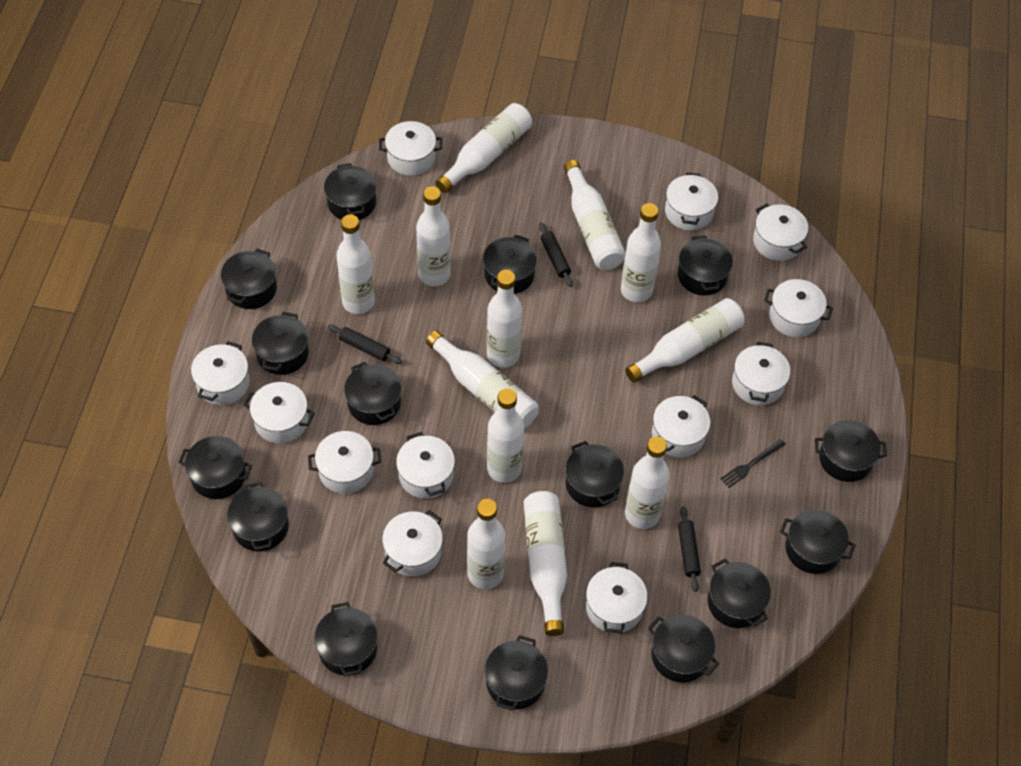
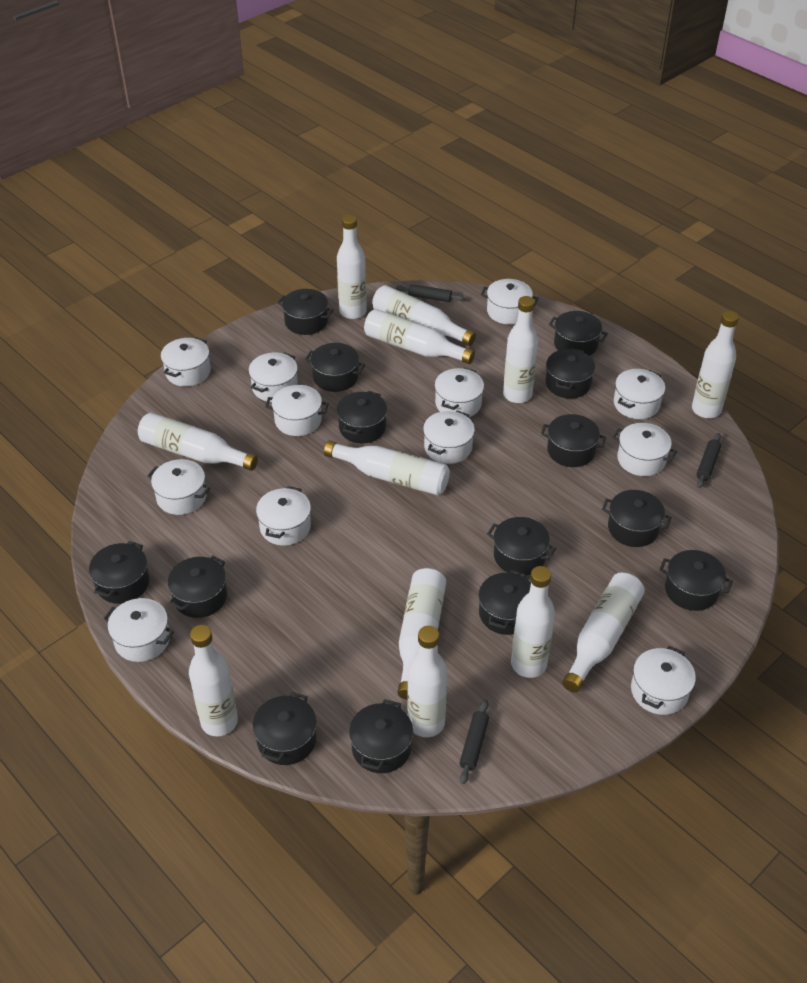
black fork: [720,439,786,488] = 1 -> none = 0
black pot: [178,436,252,499] [221,248,277,309] [227,482,289,551] [252,312,309,375] [314,602,378,677] [324,163,377,220] [344,362,402,425] [483,234,537,294] [485,635,548,711] [565,441,624,508] [648,615,719,683] [678,235,733,295] [707,558,771,628] [780,509,855,574] [815,420,887,482] = 15 -> [89,541,149,604] [168,555,227,618] [253,692,317,765] [277,289,334,335] [305,343,365,392] [337,391,387,443] [349,699,413,773] [479,570,531,635] [487,517,556,575] [541,414,606,467] [546,348,595,399] [549,311,608,356] [602,490,672,547] [659,550,733,611] = 14

